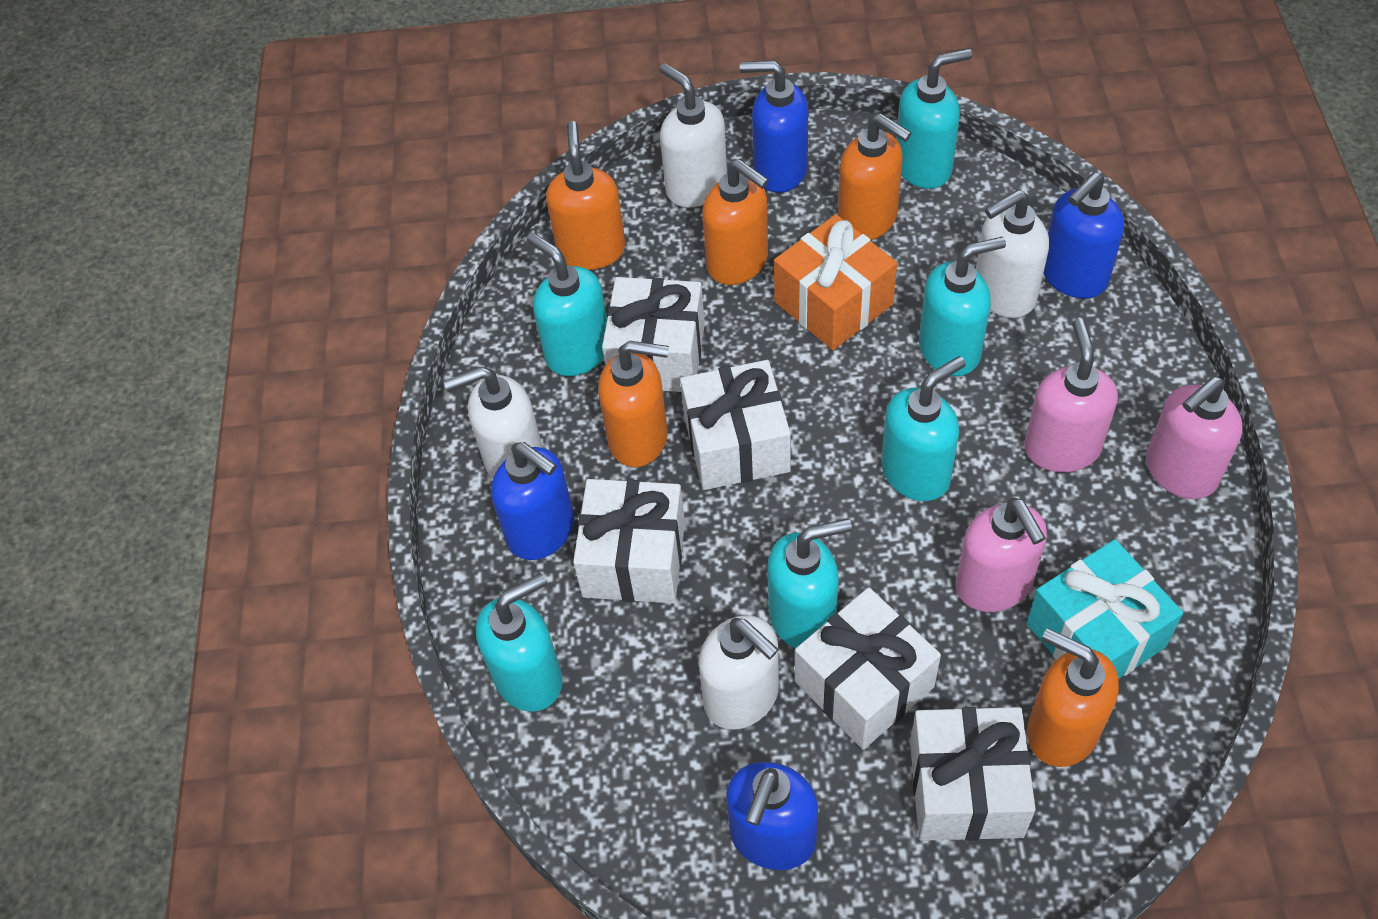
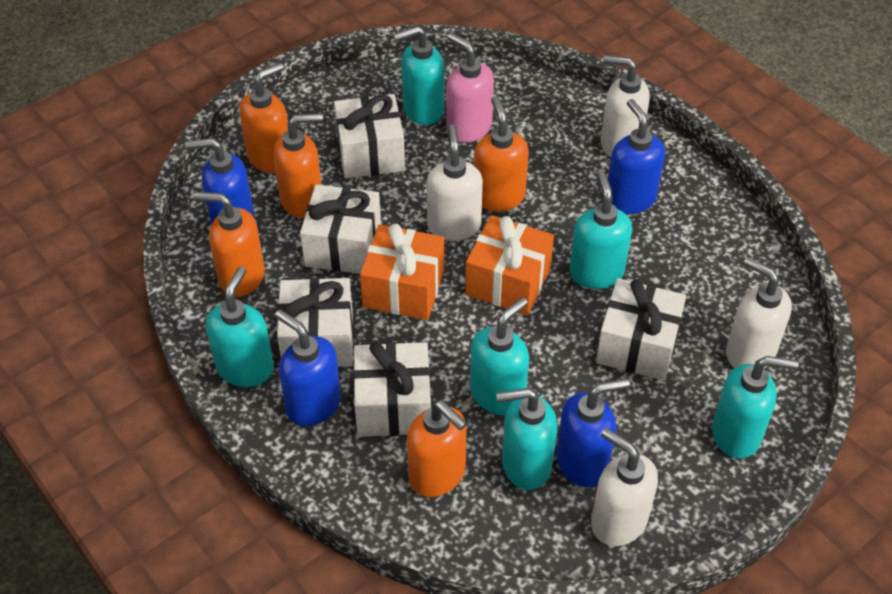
orange gift: [774,214,897,350] = 1 -> [360,224,444,320] [465,215,554,315] = 2
pink soap dispenser: [955,498,1047,612] [1024,318,1118,472] [1146,377,1243,499] = 3 -> [446,33,494,143] = 1
turquoise gift: [1027,539,1183,678] = 1 -> none = 0

